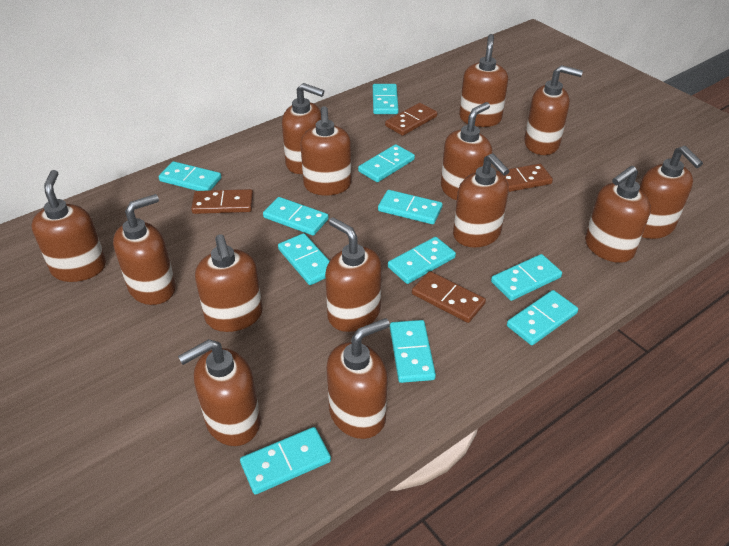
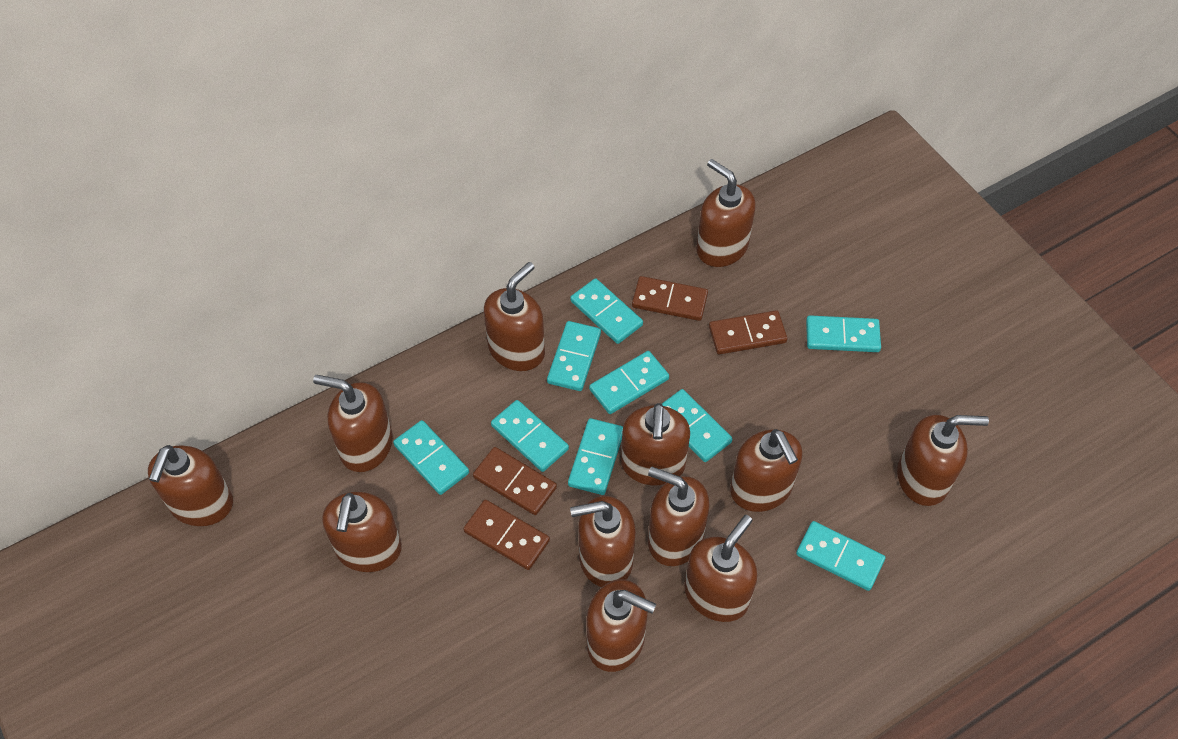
brown soap dispenser: [32,170,106,282] [113,194,176,305] [178,339,261,446] [195,234,263,332] [282,83,324,174] [300,106,352,196] [325,217,382,332] [326,318,390,439] [441,102,492,201] [453,153,509,247] [459,34,508,127] [524,65,583,155] [585,166,651,263] [639,146,703,239] = 14 -> [148,445,233,526] [313,375,393,472] [322,492,402,572] [484,262,545,371] [570,496,636,587] [587,579,656,672] [621,403,690,485] [648,467,709,566] [684,515,757,622] [696,159,756,267] [730,429,802,512] [897,415,989,506] = 12
turquoise domino: [159,161,221,191] [240,427,331,495] [263,197,329,236] [278,233,330,285] [358,144,415,182] [373,84,399,114] [378,190,443,224] [388,237,456,284] [390,320,436,383] [491,254,562,301] [507,290,578,345] = 11 -> [393,420,469,495] [491,400,569,472] [547,321,601,391] [568,418,623,495] [570,278,643,344] [589,351,669,414] [662,389,732,462] [796,521,885,591] [806,315,881,352] = 9

